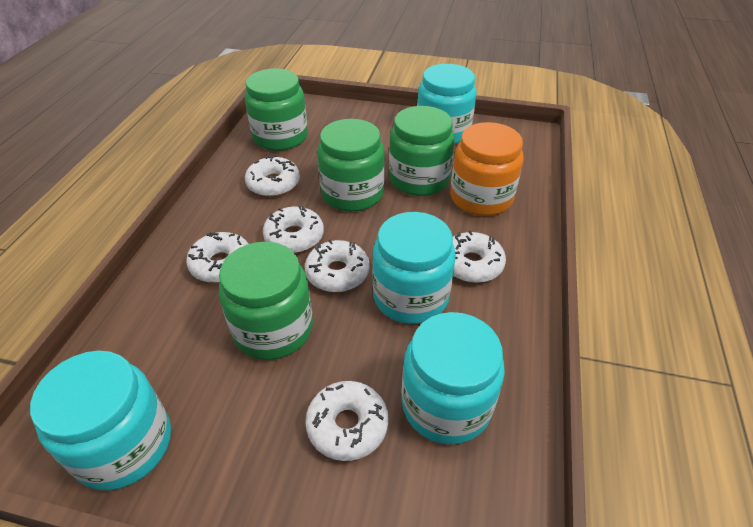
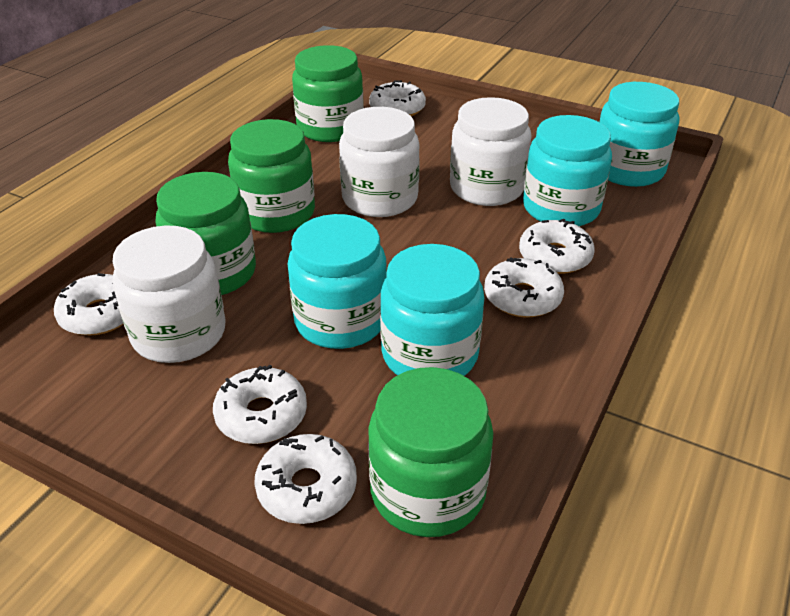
orange jar: [450,122,524,216] = 1 -> none = 0
white jar: none = 0 -> [112,226,226,363] [339,107,420,217] [450,97,531,206] = 3

